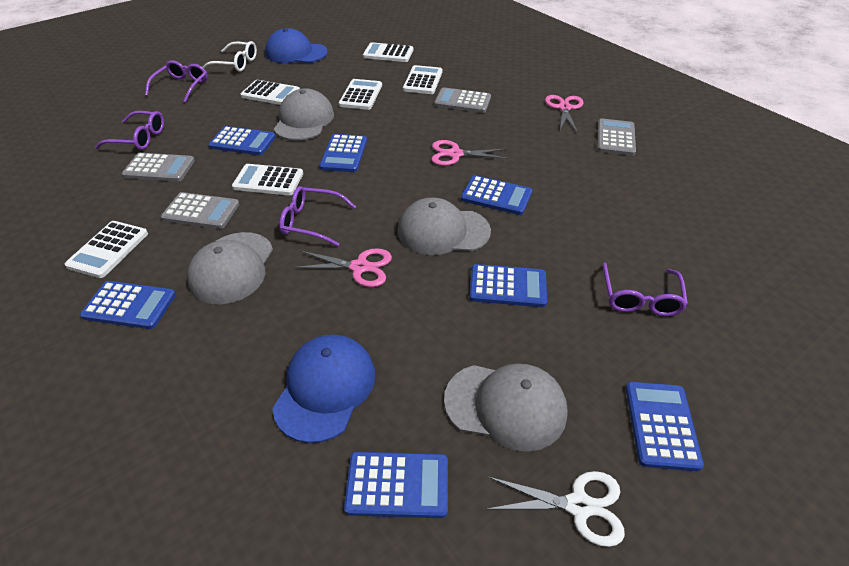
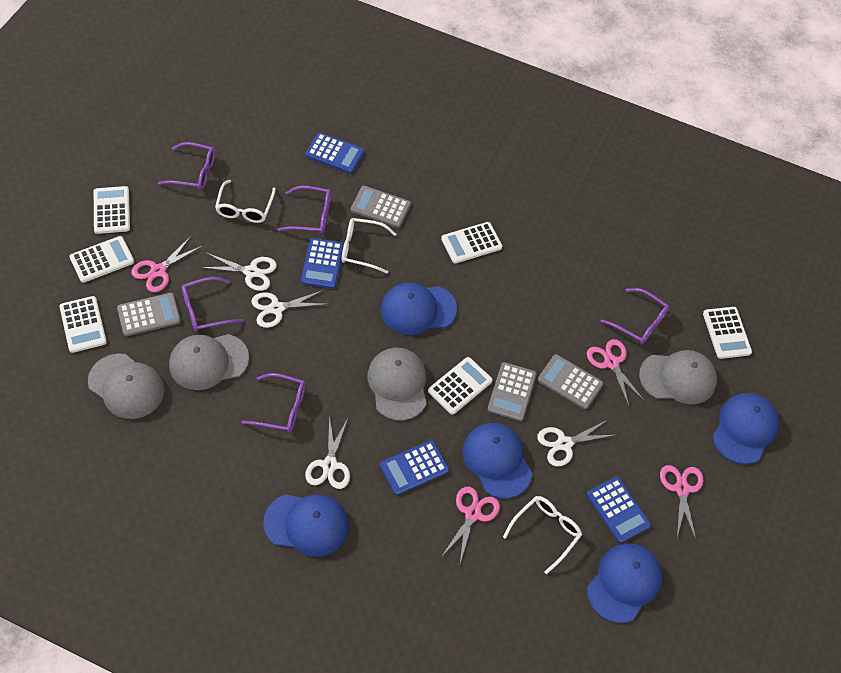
blue calculator: [80,281,176,329] [209,126,276,155] [319,134,367,172] [344,452,448,518] [461,175,532,215] [469,264,547,307] [626,382,704,471] = 7 -> [301,238,344,289] [305,133,364,174] [380,440,449,495] [587,477,651,543] = 4
blue cap: [265,28,328,63] [272,335,375,443] = 2 -> [263,494,349,557] [381,282,457,335] [462,423,532,499] [587,543,663,623] [712,393,779,464] = 5
pink scissors: [293,248,392,287] [432,140,509,166] [545,95,583,133] = 3 -> [131,236,202,292] [441,487,500,563] [587,339,645,406] [660,465,703,540] = 4
purple glasses: [95,111,164,150] [145,60,208,103] [279,186,356,247] [602,263,688,316] = 4 -> [158,142,215,190] [181,277,244,332] [241,373,305,432] [277,186,331,234] [601,288,669,344] = 5
white glasses: [203,41,257,72] = 1 -> [215,180,276,223] [342,218,396,273] [503,496,582,574] = 3
white scissors: [487,471,625,547] = 1 -> [200,253,277,291] [251,290,327,328] [305,415,350,489] [537,420,615,466] = 4

